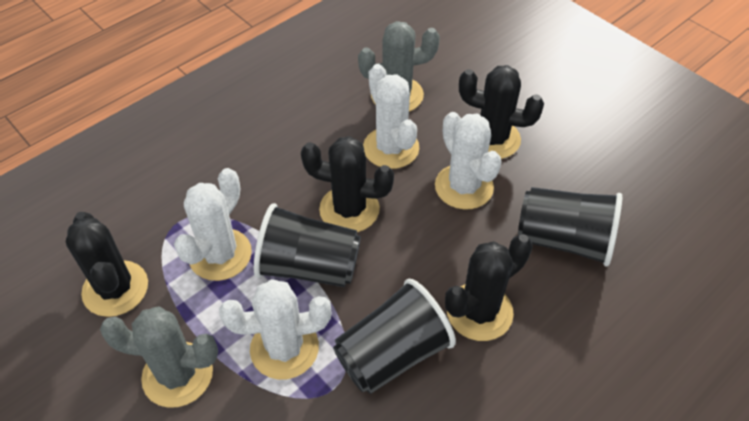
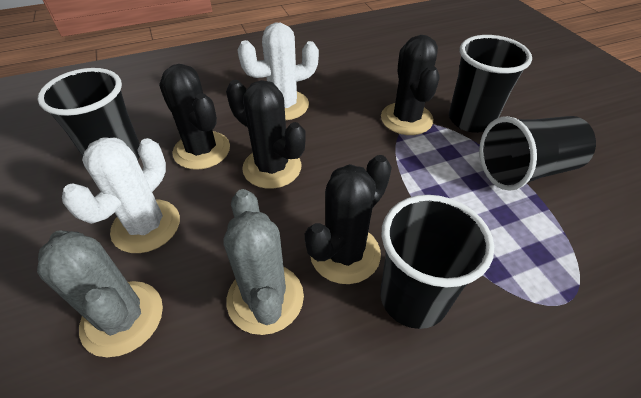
black cup: [254,203,361,287] [333,279,456,394] [518,187,622,267] = 3 -> [37,68,140,160] [380,195,494,329] [449,35,532,133] [479,116,596,191] = 4
white cactus: [174,168,252,281] [219,279,332,380] [363,64,419,169] [435,112,502,210] = 4 -> [62,137,180,253] [237,22,319,120] = 2

